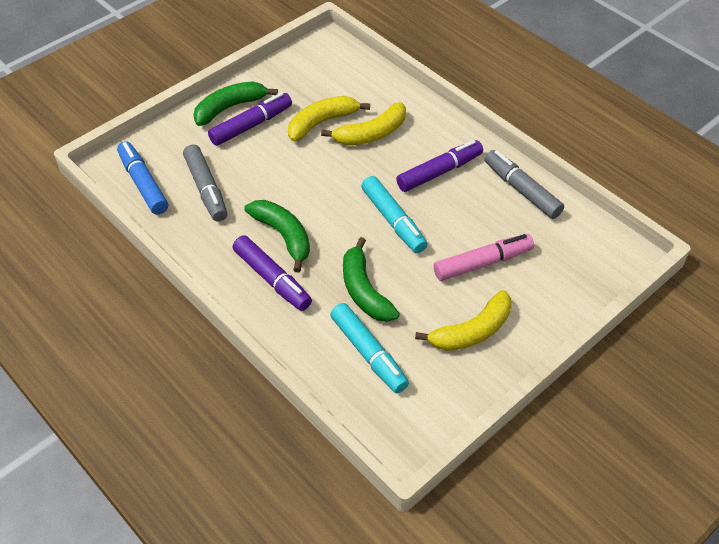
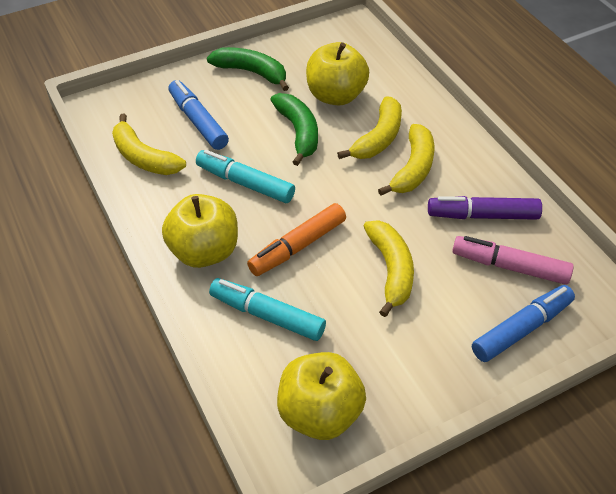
blue marker: [117,141,168,215] = 1 -> [169,80,229,150] [472,285,575,362] = 2
green banana: [194,81,278,126] [244,200,310,272] [343,237,400,322] = 3 -> [207,47,289,91] [270,93,318,166] = 2
grey marker: [183,144,227,222] [485,150,564,219] = 2 -> none = 0
orange marker: none = 0 -> [247,203,346,276] = 1
purple marker: [208,92,292,146] [233,235,312,311] [396,140,483,192] = 3 -> [428,196,542,220] = 1
yellow apple: none = 0 -> [162,194,238,268] [277,352,366,440] [306,42,369,106] = 3
yellow banana: [288,96,370,142] [321,102,406,145] [415,290,511,351] = 3 -> [112,114,186,175] [337,96,402,159] [364,220,414,317] [378,124,435,196] = 4

